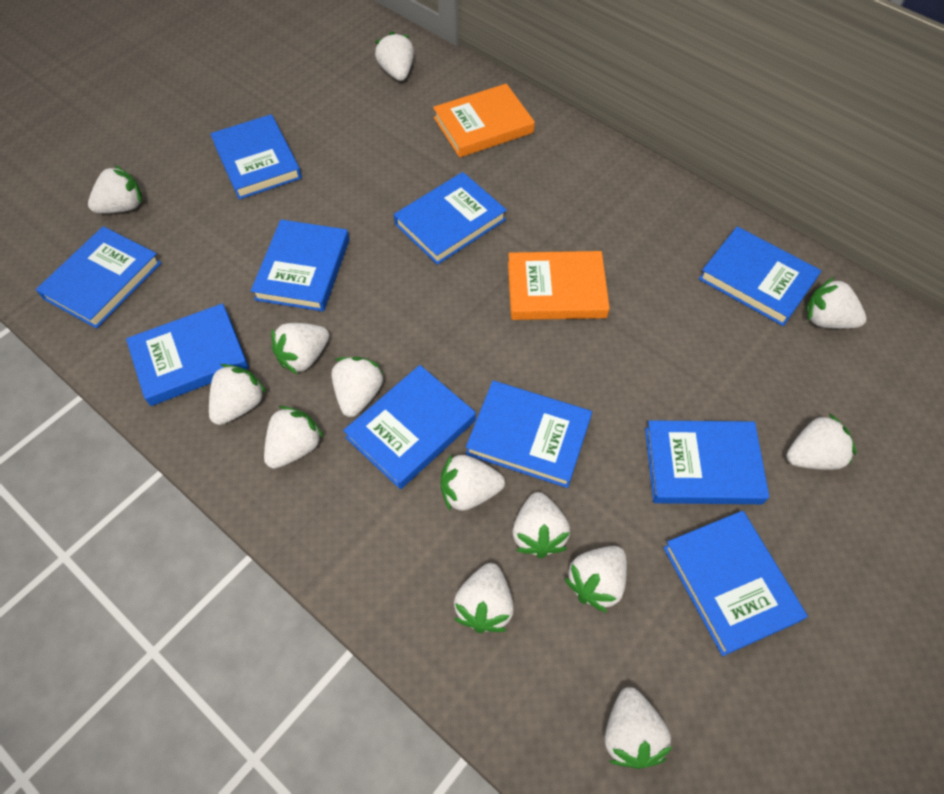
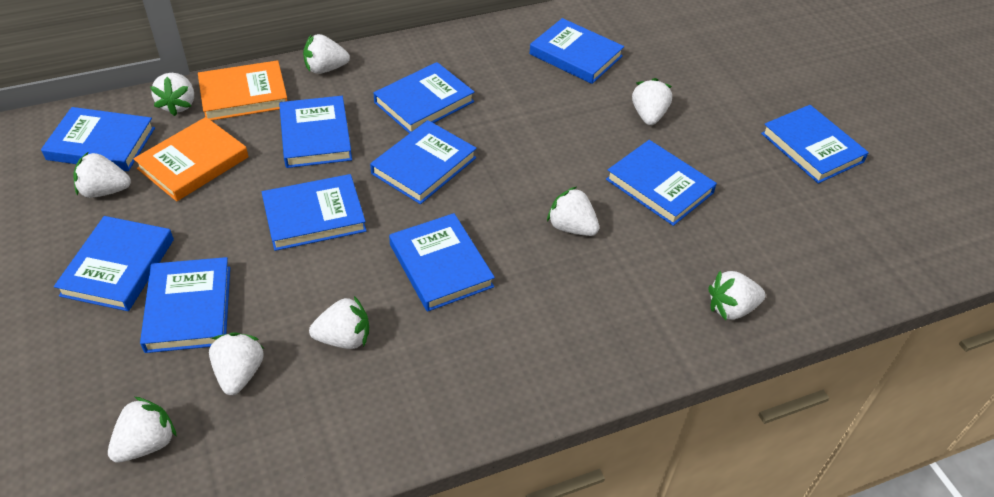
blue book: [36,226,161,329] [126,303,249,406] [210,114,302,200] [251,220,349,312] [343,365,476,489] [394,172,507,265] [466,381,592,488] [645,420,769,504] [663,511,808,656] [699,227,821,326] = 10 -> [41,107,155,171] [54,216,174,311] [140,257,230,353] [262,174,367,251] [279,96,352,168] [370,120,477,204] [374,62,475,134] [389,213,495,312] [529,18,624,84] [606,140,717,226] [761,105,869,184] = 11
white strawberry: [88,165,142,213] [209,364,267,425] [264,406,324,469] [271,323,329,375] [331,357,384,417] [375,32,414,81] [441,454,505,511] [454,563,514,633] [513,492,570,558] [564,546,627,613] [605,687,673,769] [786,413,857,470] [806,277,867,329] = 13 -> [73,151,131,198] [108,397,177,463] [150,73,194,116] [209,332,264,395] [303,34,350,74] [309,296,369,349] [547,186,599,236] [632,78,672,125] [708,271,765,320] = 9

